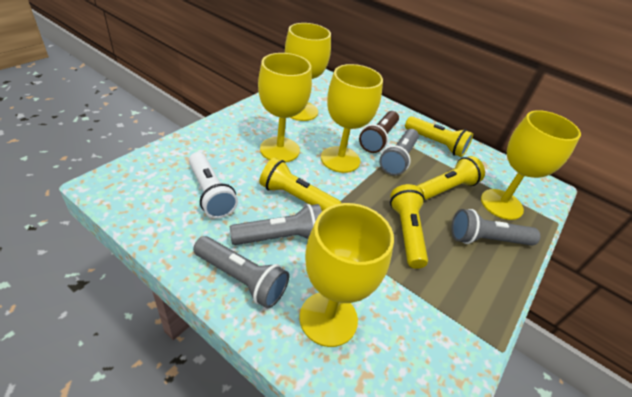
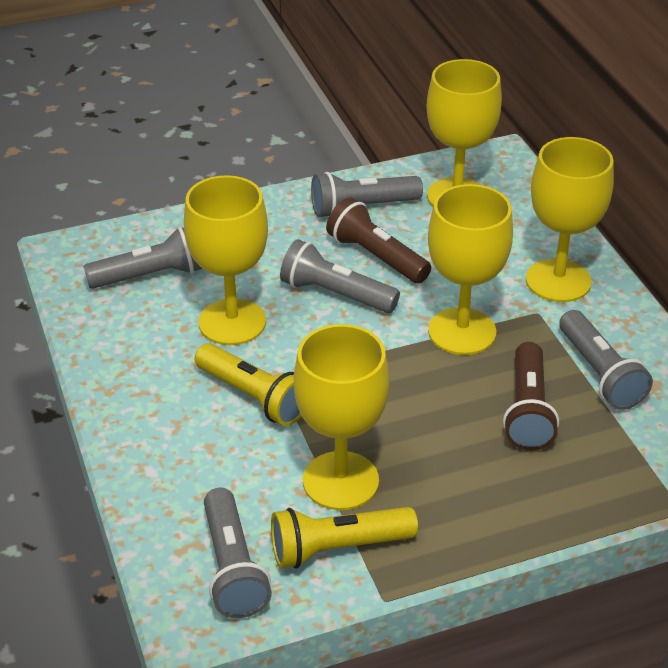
brown flashlight: [359,111,399,153] = 1 -> [326,198,431,283] [503,342,559,451] = 2
grey flashlight: [193,236,289,308] [230,204,322,245] [379,129,419,176] [451,209,540,246] = 4 -> [83,227,203,289] [204,488,272,618] [280,239,400,313] [311,172,423,217] [559,310,653,410] = 5
white flashlight: [189,152,238,219] = 1 -> none = 0
yellow flashlight: [259,157,341,211] [390,184,428,269] [405,116,473,157] [417,156,485,200] = 4 -> [195,343,302,426] [271,507,418,569] = 2

